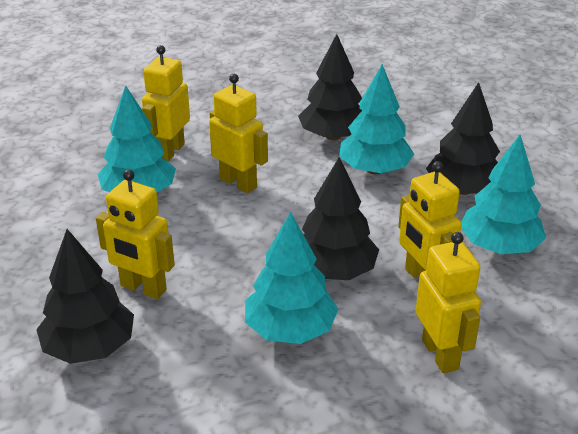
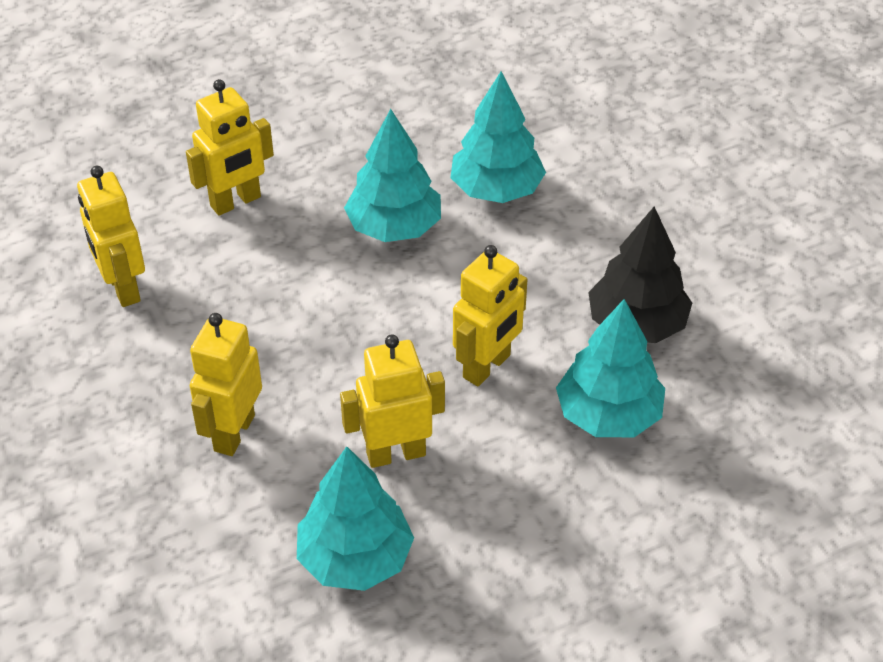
black tree: [36,229,134,364] [298,34,362,140] [302,157,379,280] [426,82,500,195] = 4 -> [588,207,692,343] = 1

